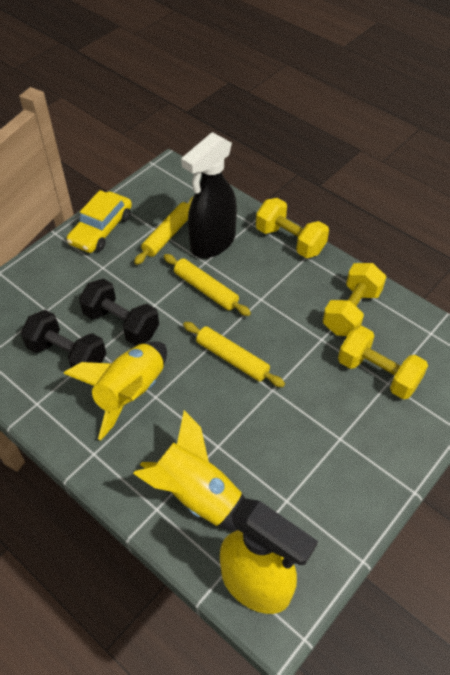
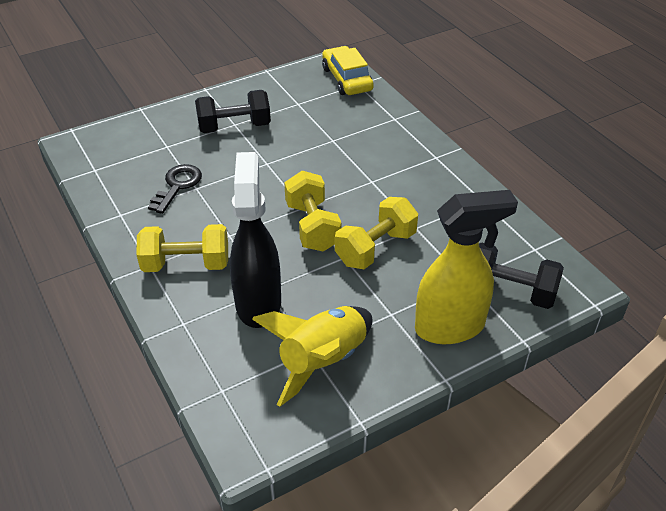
black key: none = 0 -> [148,164,202,214] = 1
yellow rocket: [63,341,167,440] [133,410,245,532] = 2 -> [252,306,372,407] = 1
yellow rolling pin: [134,196,194,265] [164,254,251,316] [183,322,285,387] = 3 -> none = 0

